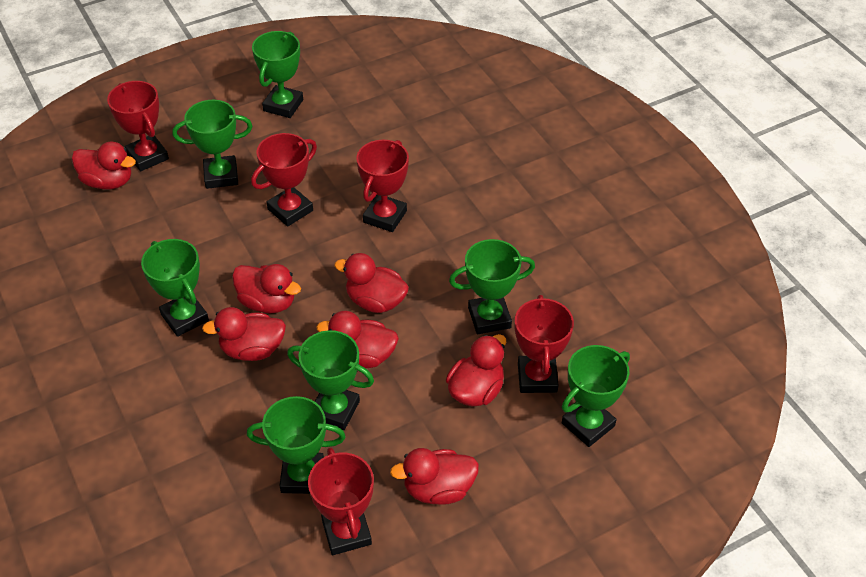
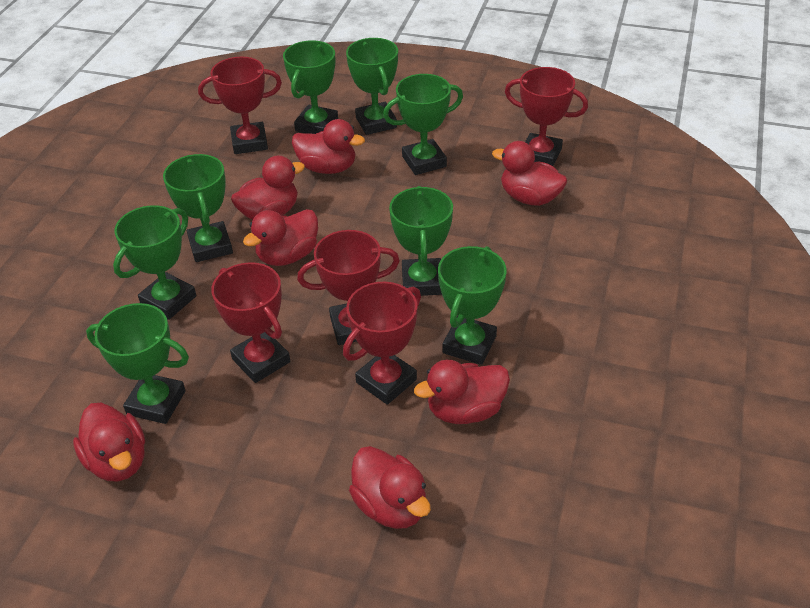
green trophy: [141,239,209,337] [172,100,253,189] [247,396,346,494] [252,31,303,118] [287,330,374,430] [449,239,535,334] [562,345,630,447] = 7 -> [86,303,189,424] [113,205,196,320] [163,154,233,262] [283,40,338,134] [346,38,398,135] [383,74,463,175] [389,186,453,296] [438,246,506,365] = 8

